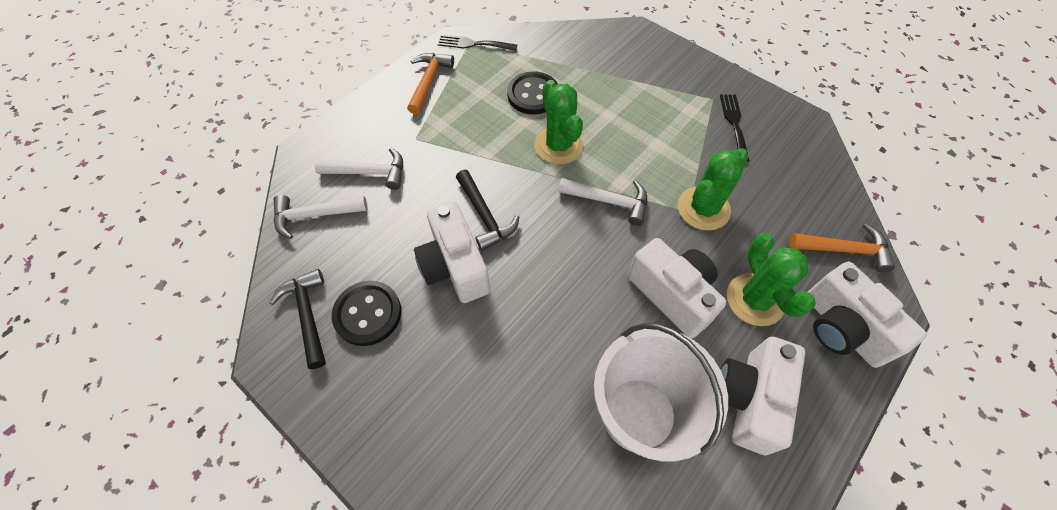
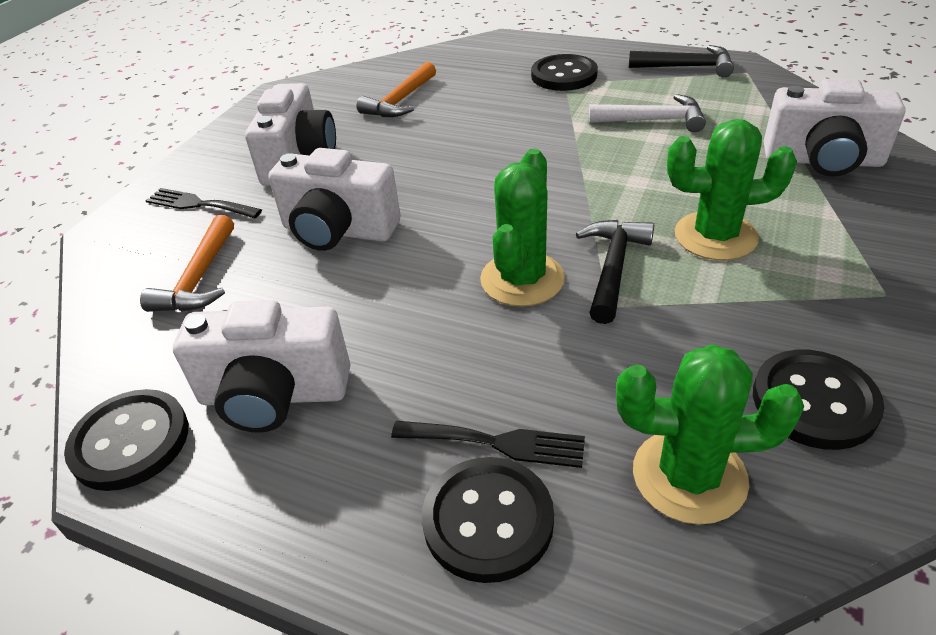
black button: [332,281,401,346] [507,71,558,115] = 2 -> [64,389,188,491] [422,457,554,583] [531,54,598,91] [753,350,884,450] = 4
white bucket: [594,323,728,462] = 1 -> none = 0
white hammer: [274,195,368,239] [315,148,403,190] [558,178,647,226] = 3 -> [589,94,706,132] = 1

